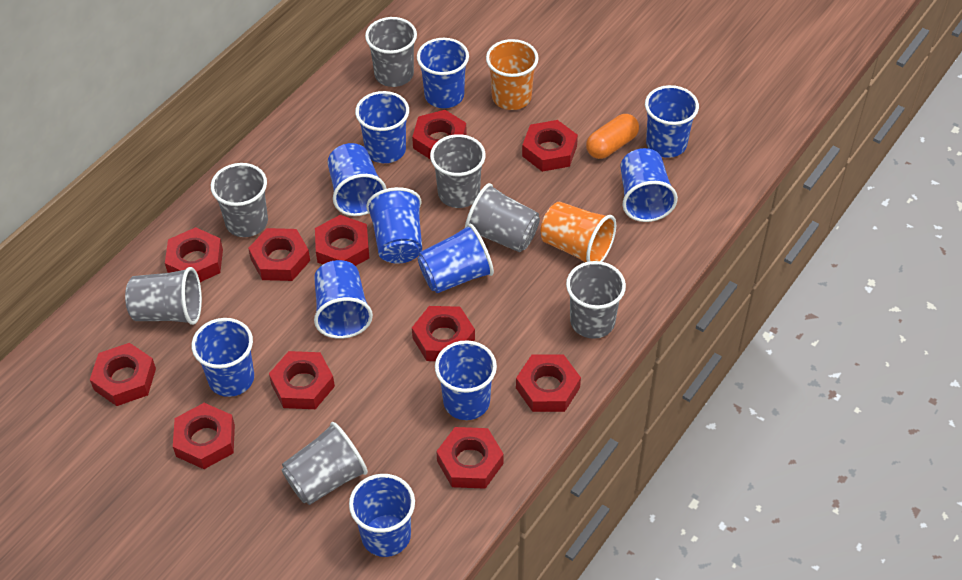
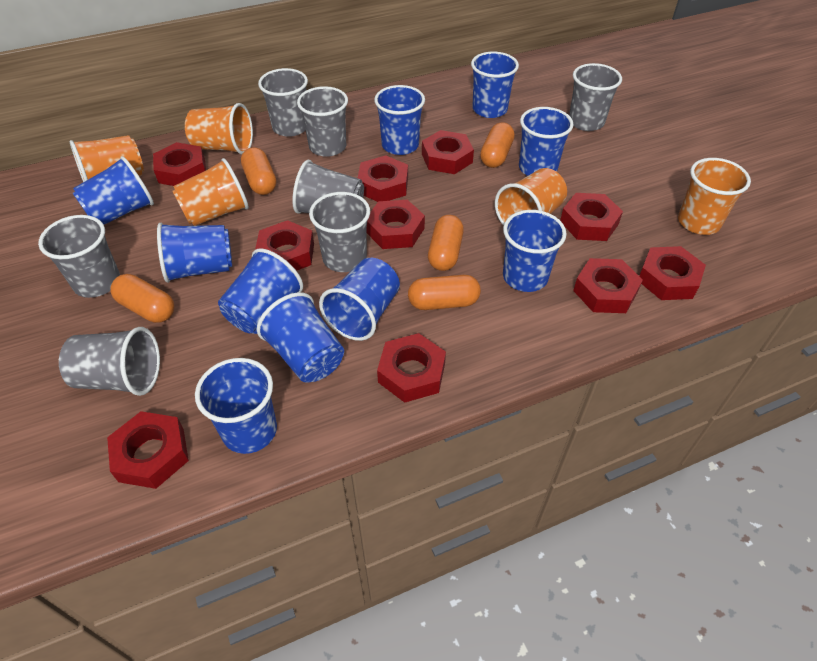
blue cup: [192,318,254,397] [314,260,373,339] [328,143,386,216] [349,474,415,557] [355,91,409,163] [366,187,422,264] [417,38,469,108] [418,224,494,293] [435,340,497,420] [620,148,678,222] [645,85,699,158] = 11 -> [73,156,154,225] [157,223,232,283] [195,358,277,454] [218,248,303,334] [257,292,344,383] [319,258,400,341] [374,85,425,155] [471,52,519,118] [503,210,566,292] [519,107,574,176] = 10
orange capsule: [586,114,639,159] = 1 -> [110,274,174,323] [241,147,276,195] [408,275,481,310] [428,215,464,271] [480,122,515,168] = 5
orange cup: [486,39,539,110] [541,201,616,262] = 2 -> [70,135,144,182] [172,158,249,226] [185,103,253,154] [495,168,567,226] [678,158,751,235] = 5
red nut: [90,343,156,406] [165,227,223,282] [173,403,235,469] [248,228,310,281] [269,351,335,409] [315,215,369,266] [412,110,467,160] [412,306,475,361] [436,427,504,489] [516,354,581,412] [522,120,578,172] = 11 -> [107,411,189,489] [153,142,206,186] [255,220,314,271] [358,155,408,202] [366,200,425,249] [377,333,446,403] [422,130,474,174] [560,193,623,241] [573,258,643,313] [639,246,706,300] = 10

